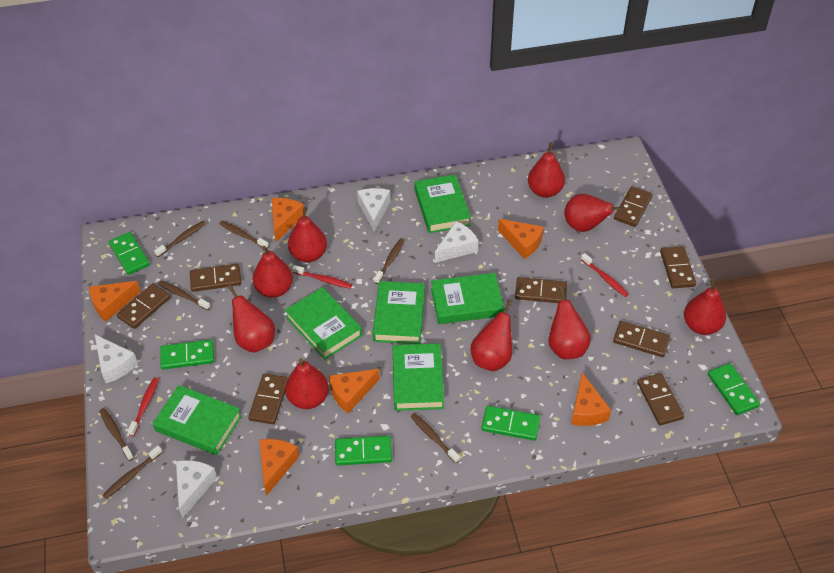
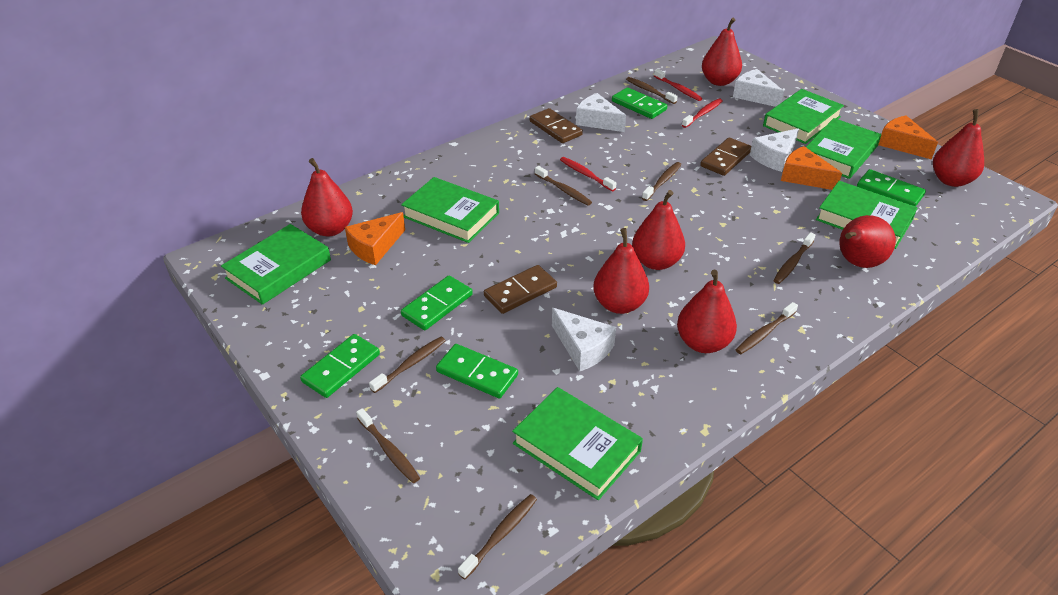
brown domino: [117,283,171,329] [190,264,241,292] [248,373,288,424] [515,277,567,303] [613,321,670,357] [614,186,653,227] [637,373,684,425] [660,246,696,288] = 8 -> [484,265,557,314] [529,108,583,143] [700,137,751,176] = 3
brown toothbrush: [99,408,134,461] [102,446,162,499] [154,221,206,257] [158,280,211,310] [219,221,269,248] [374,238,405,284] [410,413,460,463] = 7 -> [356,408,420,483] [369,337,446,393] [458,494,537,579] [535,166,592,206] [626,77,678,104] [642,162,681,201] [736,302,798,354] [773,232,815,284] = 8
orange cheese: [89,281,141,322] [259,439,299,496] [272,198,304,242] [329,369,380,413] [498,219,543,259] [571,373,611,426] = 6 -> [345,212,405,265] [781,146,842,190] [878,115,938,159] = 3
red pear: [227,285,275,353] [253,246,293,298] [285,358,329,409] [288,207,327,262] [471,300,513,371] [528,143,565,198] [548,286,591,359] [564,194,624,232] [684,279,726,335] = 9 -> [301,158,353,237] [593,228,649,314] [632,190,685,270] [677,270,737,353] [702,18,742,86] [839,215,896,268] [933,109,984,187] = 7

